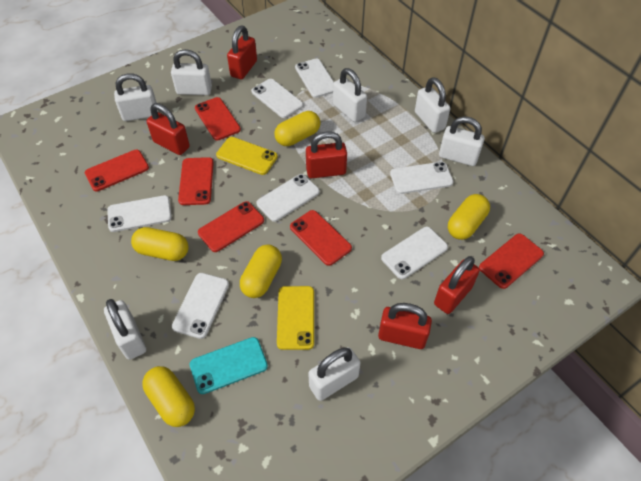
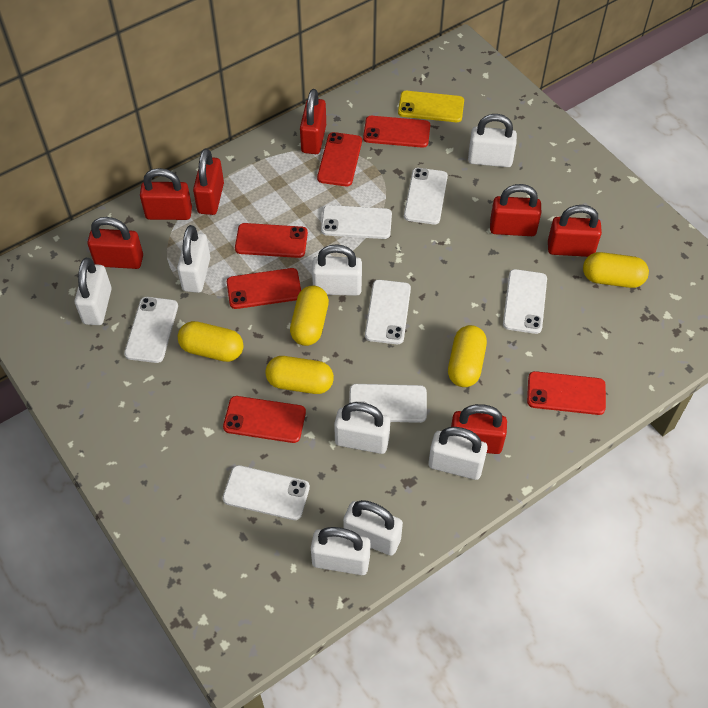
red padlock: [147,103,190,155] [227,26,257,79] [306,131,347,178] [378,303,432,349] [434,256,480,314] = 5 -> [88,217,143,269] [140,168,192,220] [193,148,224,215] [300,89,326,154] [451,404,507,454] [490,184,541,236] [548,205,602,257] = 7
turquoise phone: [190,337,268,394] = 1 -> none = 0
white padlock: [104,299,146,360] [114,73,158,121] [171,49,212,95] [308,347,361,401] [333,68,367,122] [415,77,450,133] [439,116,485,166] = 7 -> [75,258,112,325] [177,225,210,293] [311,527,371,575] [312,244,362,296] [334,402,390,454] [343,500,403,556] [428,427,488,480] [468,114,517,167] = 8
yellow phone: [216,137,278,175] [277,286,314,350] = 2 -> [398,91,464,122] = 1

